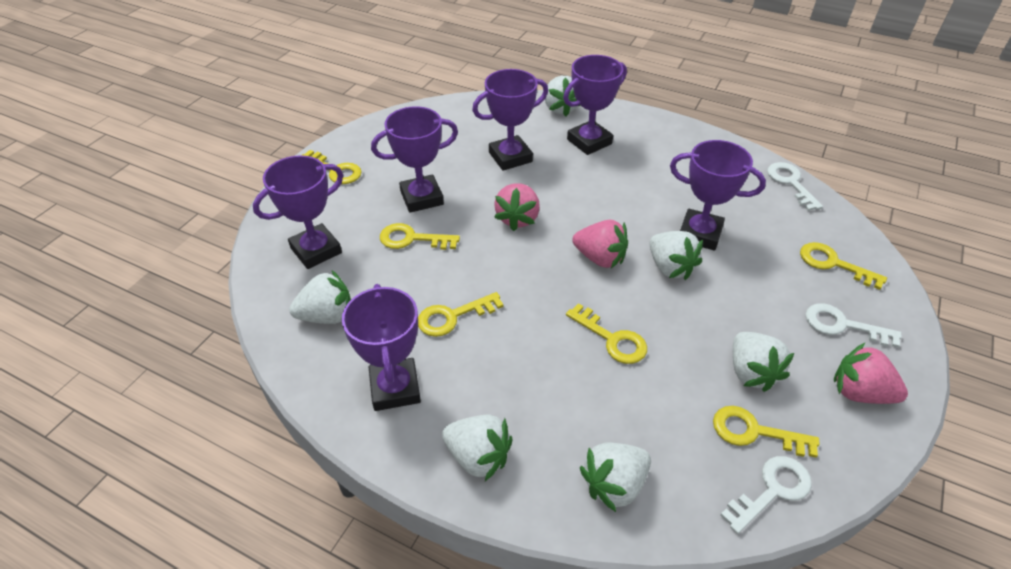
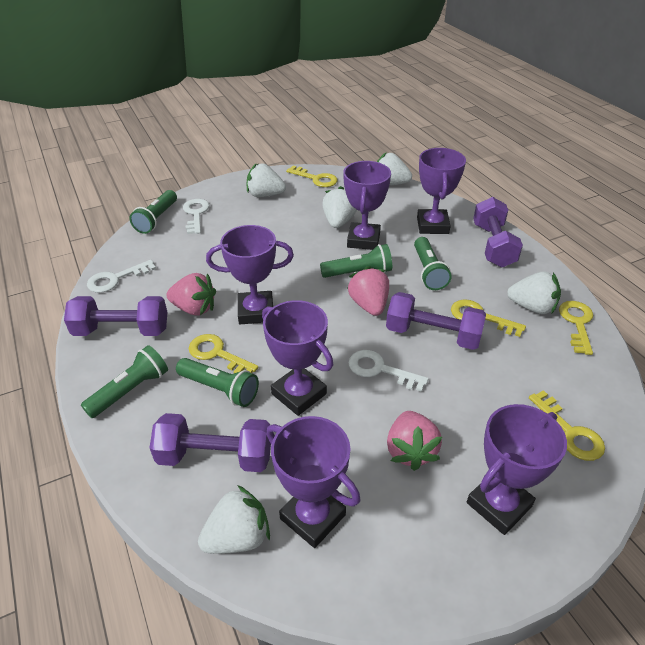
green flashlight: none = 0 -> [81,345,168,418] [129,190,177,234] [176,358,259,407] [320,244,392,278] [414,237,452,290] = 5
purple dumbbell: none = 0 -> [64,296,167,336] [150,413,271,472] [386,292,486,350] [473,197,523,267] = 4
white strawberry: [289,270,351,324] [442,415,513,481] [545,76,581,117] [580,442,651,512] [649,231,703,280] [733,332,794,392] = 6 -> [198,485,270,554] [246,163,286,197] [322,186,357,228] [377,153,412,185] [507,271,561,314] = 5
yellow key: [302,150,362,184] [380,223,460,250] [418,292,504,337] [566,303,647,364] [713,406,820,458] [800,242,887,290] = 6 -> [189,334,258,373] [286,166,338,187] [451,300,526,337] [529,390,605,461] [559,301,593,355] = 5

